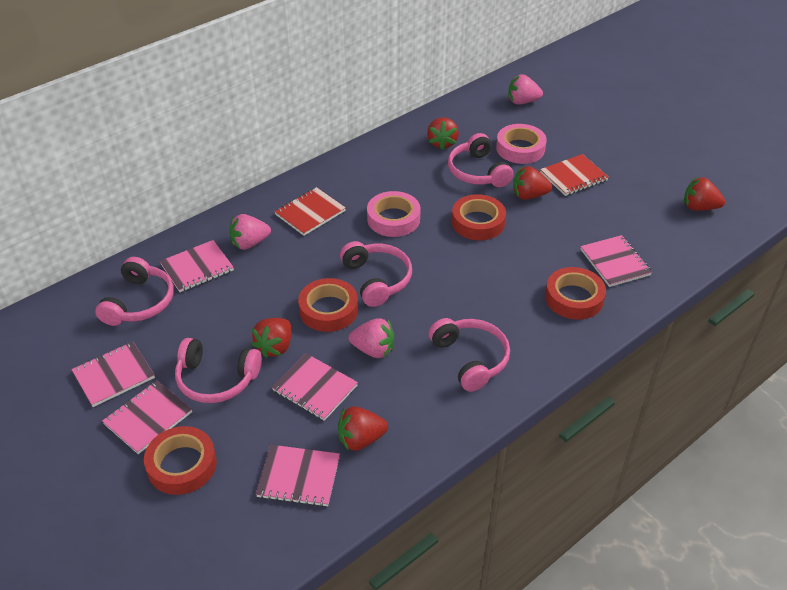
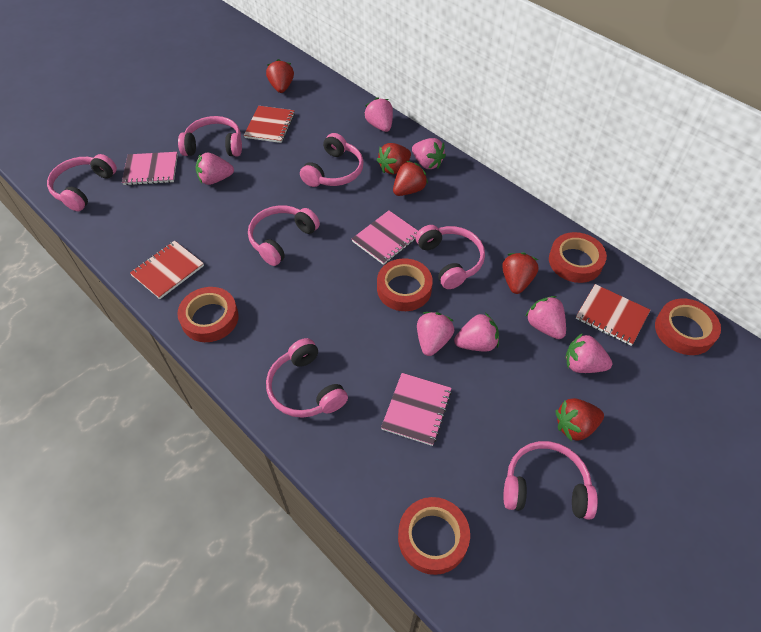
pink headphones: [95,257,174,326] [175,338,262,403] [340,241,412,307] [428,318,510,392] [448,133,514,187] = 5 -> [47,154,117,211] [178,116,242,157] [248,205,320,266] [266,338,348,418] [300,133,364,187] [416,225,485,289] [504,441,598,520] = 7
pink notebook: [71,342,155,407] [102,380,192,454] [160,240,234,292] [256,445,340,507] [272,353,358,421] [580,235,652,287] = 6 -> [122,152,178,185] [352,210,418,265] [381,373,452,446] = 3
pink strawberry: [229,214,271,250] [348,318,394,358] [508,74,543,105] = 3 -> [196,153,234,185] [364,97,393,132] [412,138,446,169] [417,312,454,356] [454,313,499,352] [525,296,566,339] [565,333,612,373] = 7
pink tape: [367,191,421,237] [496,124,547,164] = 2 -> none = 0
red notebook: [274,187,346,236] [540,154,609,196] = 2 -> [130,241,204,299] [244,106,295,143] [576,284,650,346] = 3
red tape: [144,426,217,495] [298,278,358,332] [452,194,506,240] [545,267,606,320] = 4 -> [177,287,239,342] [377,258,433,311] [398,497,470,575] [549,232,607,283] [655,299,721,355] = 5

